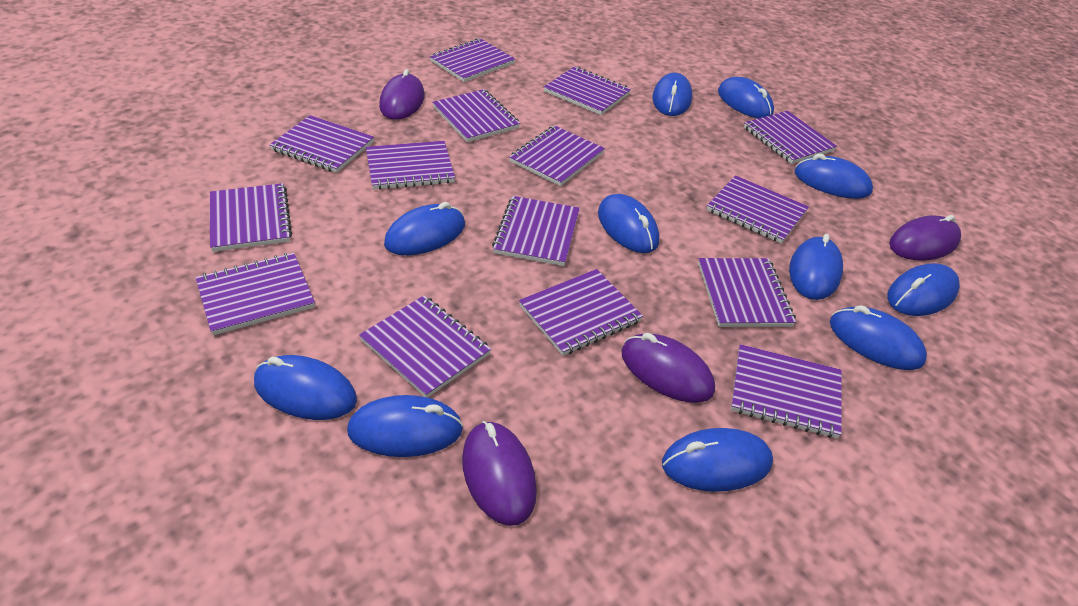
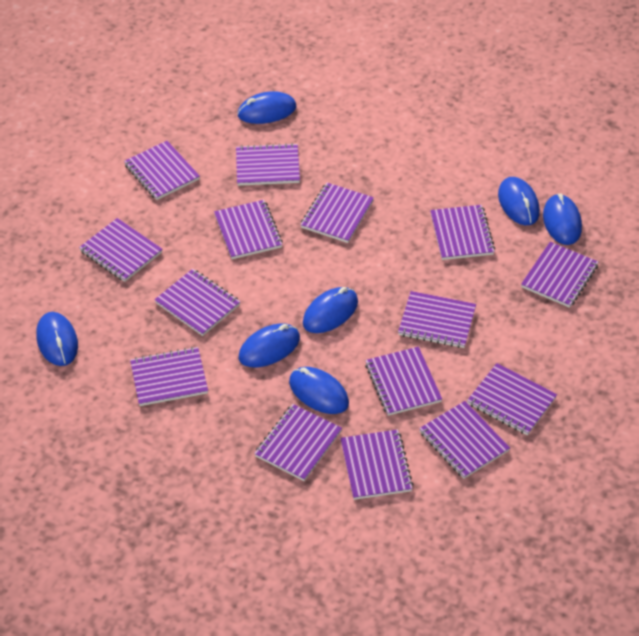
blue mouse: [254,355,357,420] [347,395,463,457] [384,202,465,255] [598,194,659,253] [652,73,692,116] [662,428,773,492] [718,77,774,118] [789,234,843,300] [795,154,873,199] [830,305,927,370] [887,263,960,316] = 11 -> [36,312,78,366] [237,91,296,124] [239,323,300,367] [289,367,349,414] [303,287,358,333] [498,177,540,225] [543,193,582,245] = 7
purple mouse: [379,69,425,120] [462,421,537,526] [622,333,715,403] [889,215,961,261] = 4 -> none = 0

